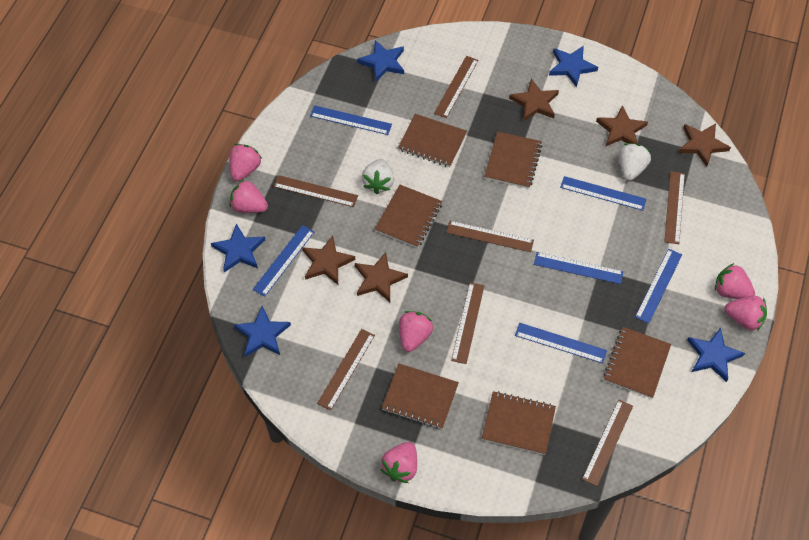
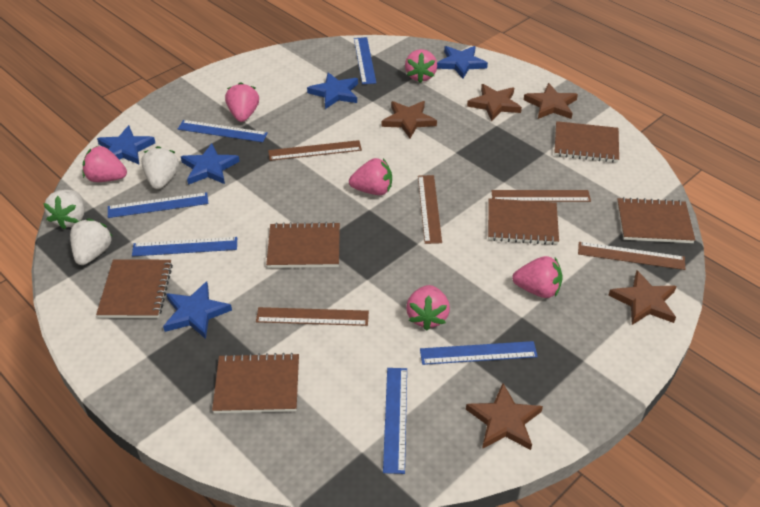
brown ruler: [273,175,358,207] [317,329,375,410] [434,56,479,118] [446,221,534,252] [451,282,484,364] [582,399,633,486] [664,171,685,244] = 7 -> [256,307,369,326] [268,140,362,161] [418,175,442,244] [491,190,591,202] [578,242,685,270] = 5
white strawberry: [362,159,394,194] [619,143,651,181] = 2 -> [43,190,84,230] [70,219,112,265] [141,146,179,189] = 3

